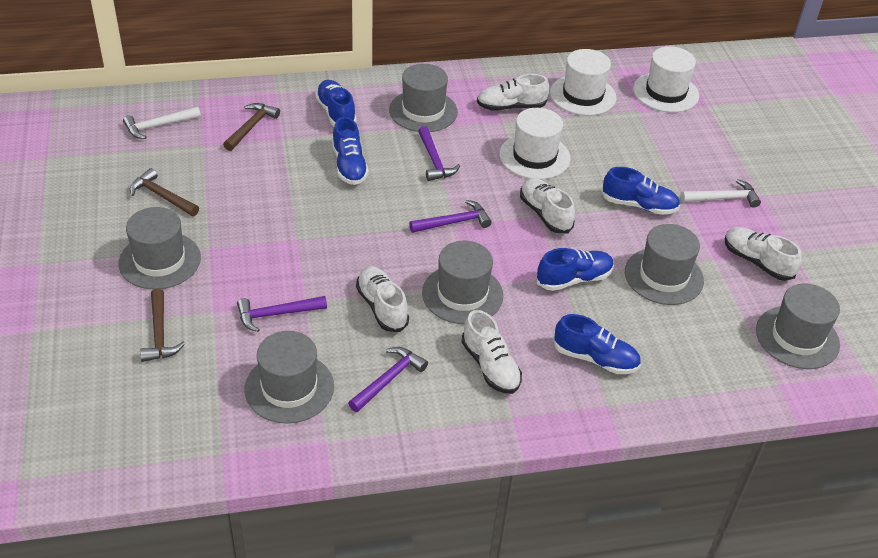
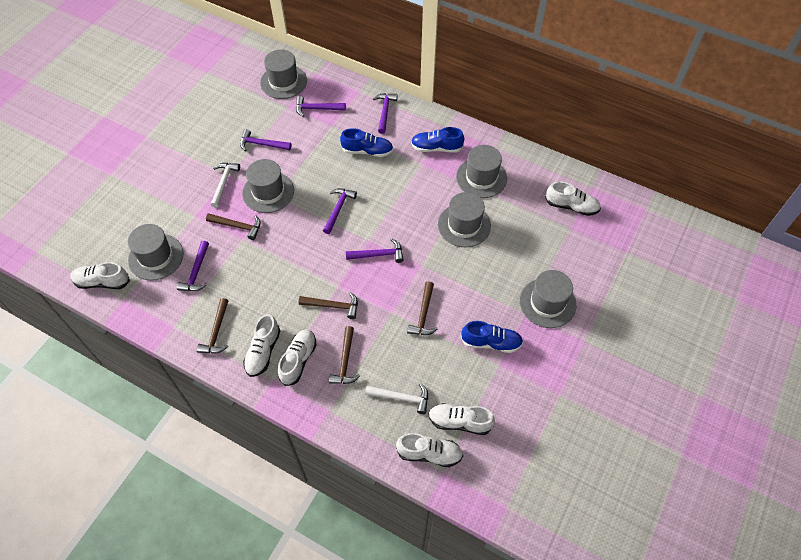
blue shoe: [315,80,357,126] [332,117,369,185] [537,248,614,291] [553,314,641,374] [601,167,680,215] = 5 -> [340,128,393,157] [411,127,464,153] [461,321,523,353] = 3
brown hammer: [130,168,199,216] [140,288,185,362] [223,103,280,151] = 3 -> [197,298,228,354] [206,213,261,240] [299,292,358,319] [329,326,360,384] [407,281,437,335] = 5
purple hammer: [237,296,327,332] [348,347,428,412] [409,200,492,233] [418,126,460,181] = 4 -> [177,241,209,291] [240,129,292,151] [296,96,346,117] [323,188,357,234] [346,238,404,263] [373,93,397,134] = 6
white hat: [499,108,570,179] [550,49,617,116] [633,46,699,112] = 3 -> none = 0
white shoe: [356,266,409,332] [461,310,522,394] [477,74,549,111] [520,178,575,233] [725,227,802,281] = 5 -> [70,262,130,289] [243,314,280,377] [278,329,317,386] [396,433,463,467] [428,403,495,435] [545,181,601,216] = 6

